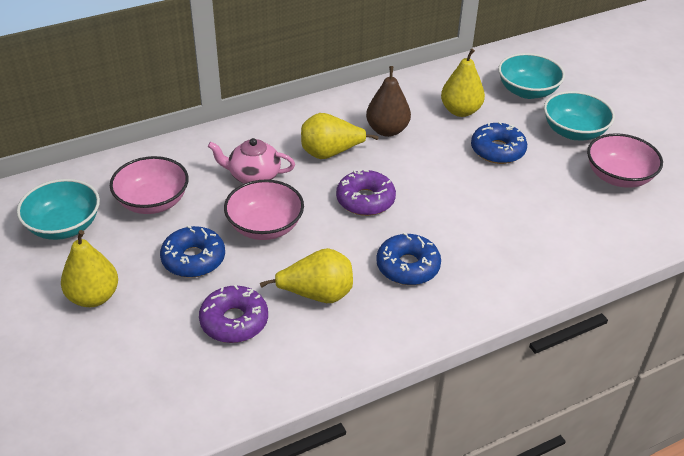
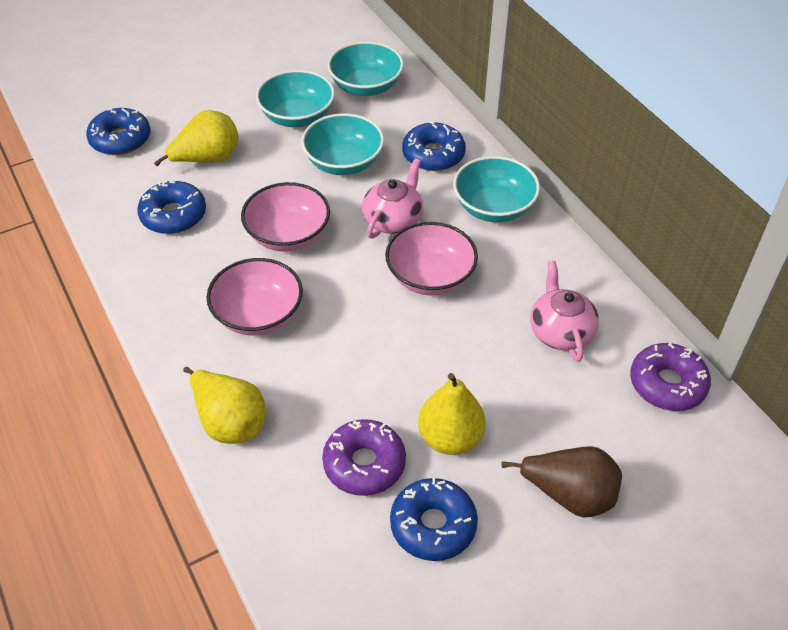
blue donut: [160,225,225,278] [376,232,441,285] [471,122,527,164] = 3 -> [86,108,150,155] [137,180,206,234] [390,478,478,561] [402,121,466,171] = 4
pink teapot: [208,138,295,184] = 1 -> [362,159,423,239] [530,260,599,362] = 2
turquoise bowl: [17,179,100,240] [498,53,565,99] [544,91,615,140] = 3 -> [256,70,335,127] [301,113,384,175] [327,41,404,96] [453,156,540,222] = 4
yellow pear: [61,230,118,307] [260,248,353,303] [301,113,379,159] [441,49,485,117] = 4 -> [154,110,239,167] [183,367,265,444] [418,373,486,455] = 3

